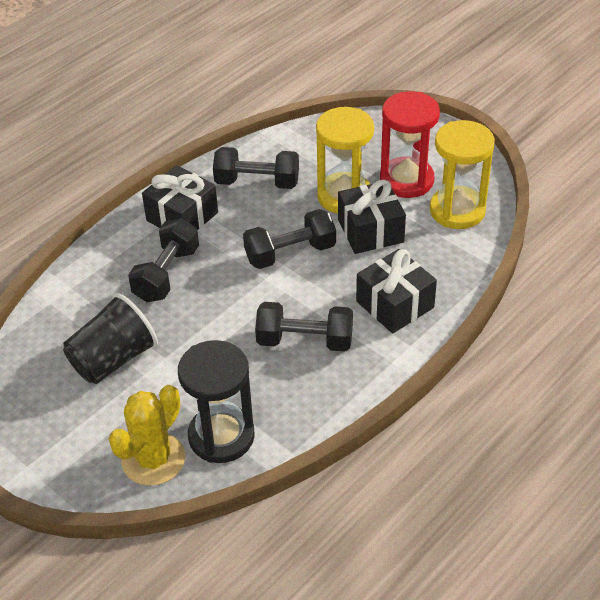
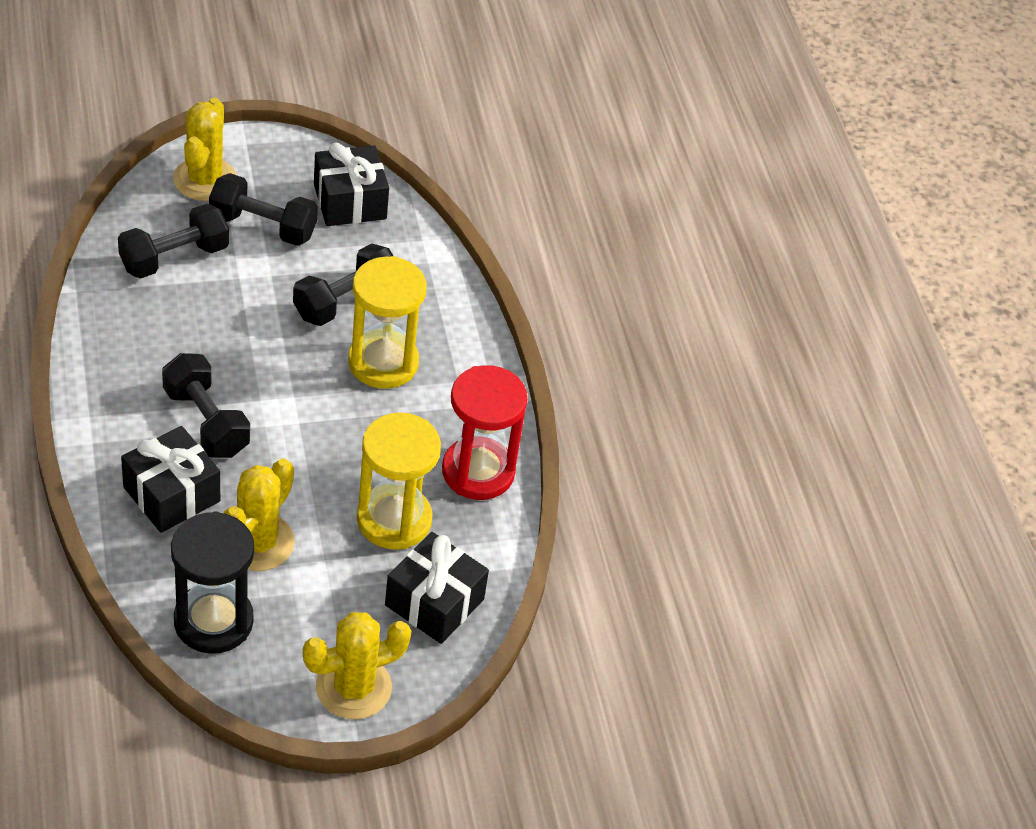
black cup: [63,293,158,384] = 1 -> none = 0
yellow cactus: [108,385,185,486] = 1 -> [173,98,236,201] [224,459,295,571] [303,612,411,719] = 3

